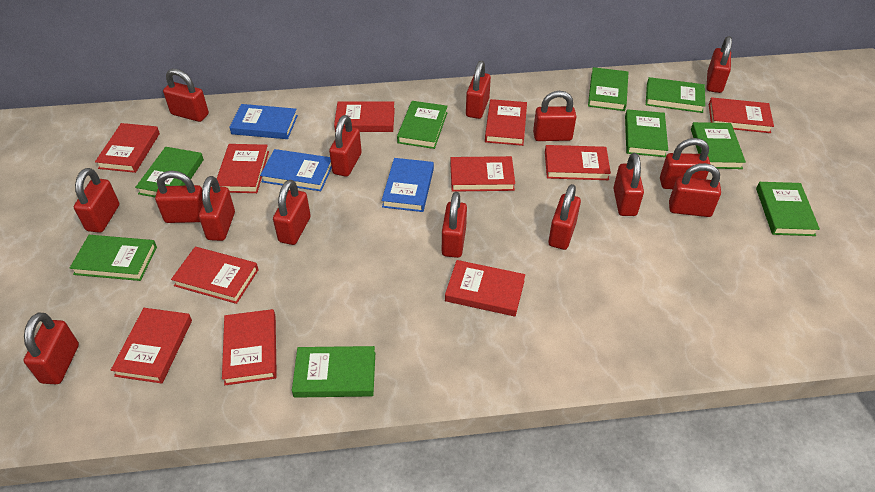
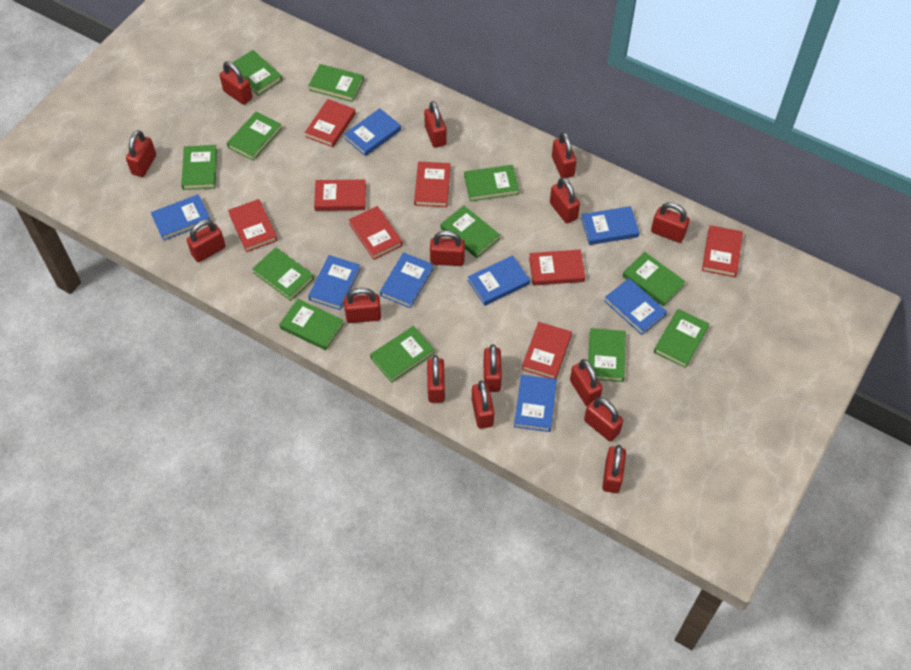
blue book: [229,104,298,139] [260,149,332,191] [382,158,434,212] = 3 -> [151,194,210,241] [308,255,361,310] [344,108,401,156] [380,252,434,308] [468,255,530,306] [514,375,557,432] [581,206,640,245] [604,278,667,335] = 8
green book: [70,235,157,281] [135,147,204,197] [292,346,375,398] [397,101,448,149] [588,67,628,111] [625,109,668,157] [646,77,705,113] [691,122,746,169] [756,182,820,236] = 9 -> [181,145,217,190] [227,112,282,161] [232,50,282,96] [252,247,314,301] [279,299,344,350] [308,64,364,102] [370,326,435,383] [441,206,500,258] [464,165,519,201] [588,328,626,382] [623,252,686,306] [654,309,710,368] = 12
red book: [95,123,160,173] [111,308,192,384] [171,247,259,304] [217,144,269,193] [222,309,277,385] [334,101,395,132] [445,260,525,316] [450,156,515,192] [485,99,527,146] [545,145,611,180] [709,97,774,133] = 11 -> [228,199,278,252] [305,99,356,147] [314,180,366,211] [349,206,403,260] [414,162,450,207] [522,322,572,379] [529,250,585,285] [702,225,743,277] = 8

